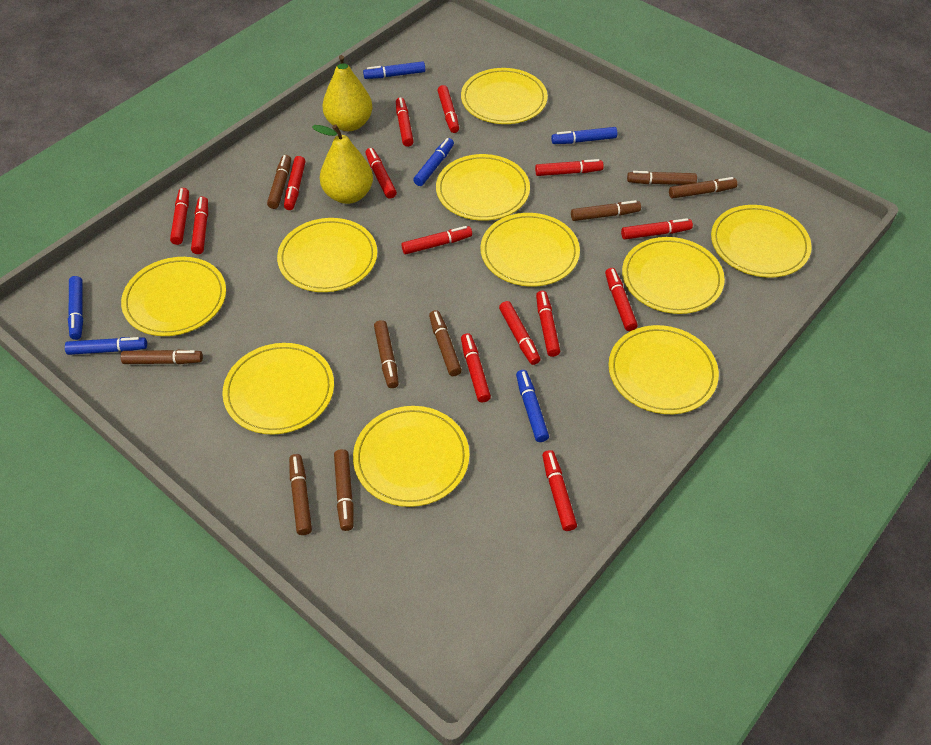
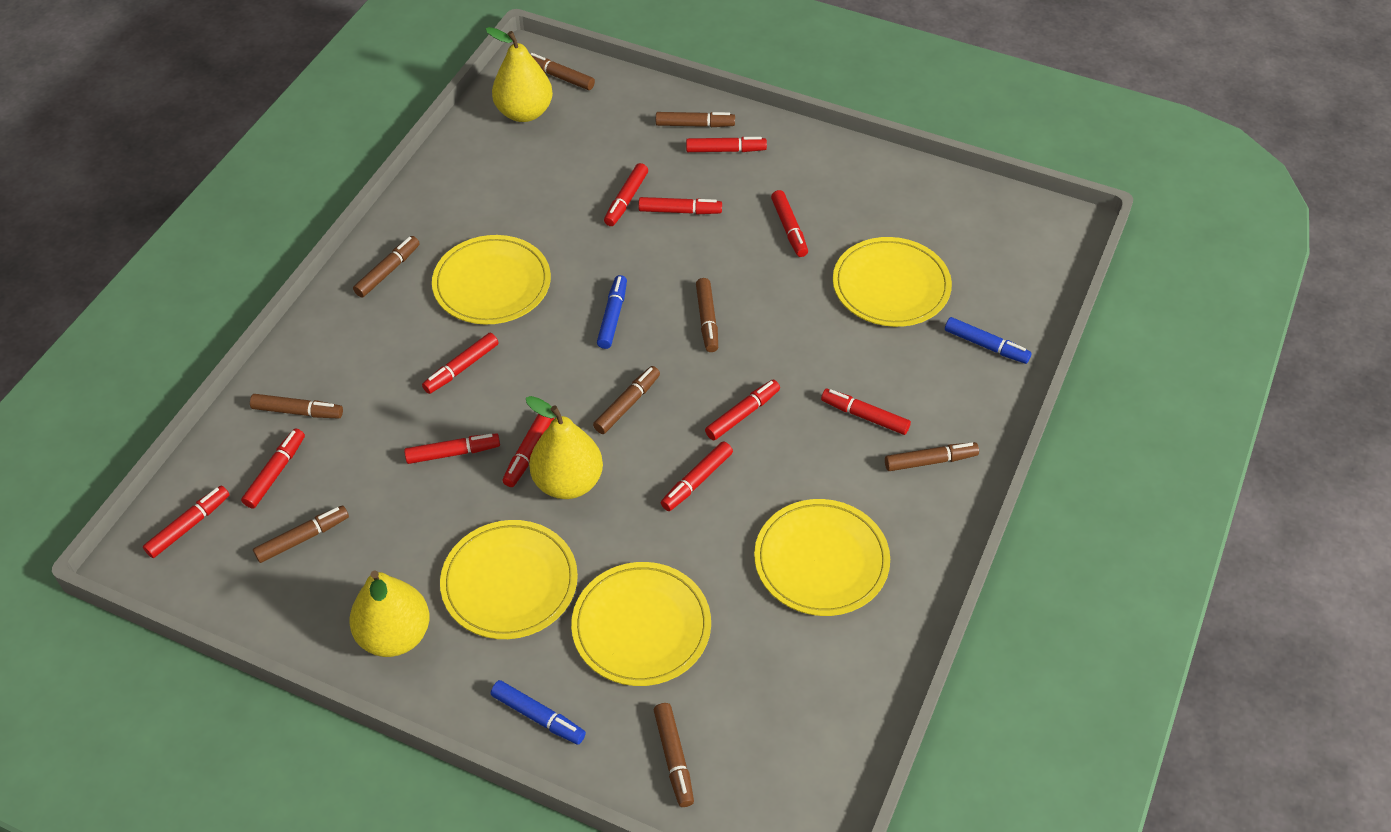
blue marker: [65,337,147,355] [68,276,83,340] [363,61,425,79] [413,138,454,186] [516,370,549,442] [551,127,617,144] = 6 -> [491,680,586,745] [597,275,627,349] [945,317,1032,364] = 3
red marker: [170,188,189,245] [191,196,208,254] [284,156,305,210] [366,148,397,199] [396,98,414,147] [401,226,472,254] [437,85,459,133] [461,333,491,402] [499,301,541,365] [535,159,604,176] [536,291,560,357] [542,450,577,531] [605,268,638,331] [621,218,693,240] = 14 -> [143,486,229,558] [241,429,305,509] [404,433,500,464] [422,333,499,394] [503,414,554,487] [604,163,648,226] [639,197,722,214] [661,441,733,511] [686,137,767,152] [705,380,780,441] [771,190,808,257] [821,389,911,435] = 12
yellow pear: [312,125,373,204] [322,55,373,131] = 2 -> [349,571,429,657] [486,27,553,122] [526,396,603,499] = 3
yellow plate: [121,257,226,336] [222,343,334,435] [277,218,377,292] [353,406,469,507] [436,154,530,221] [461,68,548,124] [480,213,580,287] [608,325,719,414] [622,237,725,314] [711,205,812,278] = 10 -> [432,235,551,325] [440,520,578,639] [571,562,711,686] [754,499,890,616] [833,237,952,327] = 5

